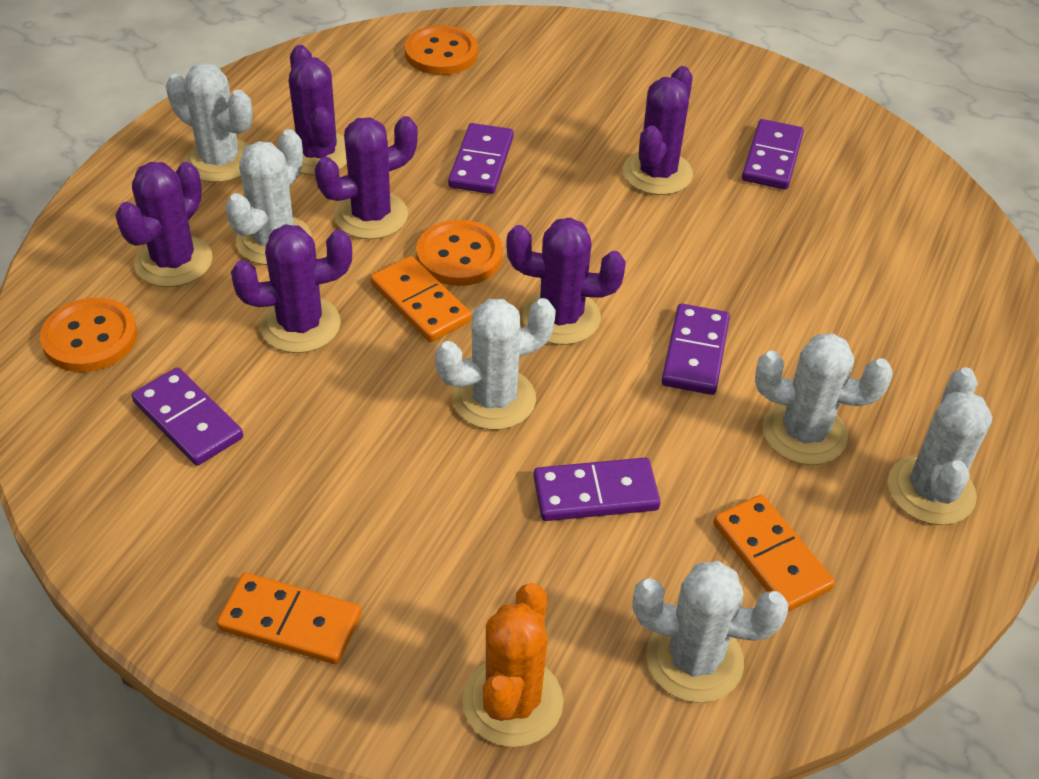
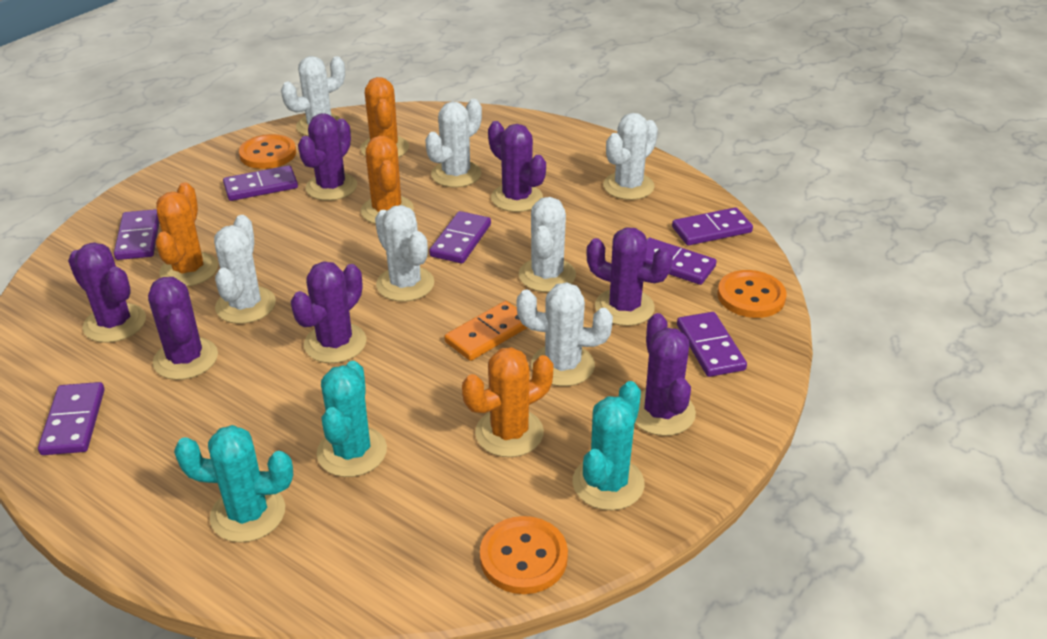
orange cactus: [462,583,563,747] = 1 -> [156,182,218,287] [360,77,409,158] [361,136,414,224] [462,347,554,457] = 4
orange domino: [217,573,361,664] [370,256,471,342] [713,495,835,612] = 3 -> [444,301,527,361] = 1
purple cactus: [115,162,212,287] [231,224,352,353] [289,45,347,175] [315,116,418,239] [507,218,626,345] [623,66,693,195] = 6 -> [68,242,146,343] [148,277,218,380] [290,261,366,363] [298,114,357,201] [488,121,546,212] [586,227,673,326] [635,313,696,436] = 7
purple domino: [132,367,243,466] [448,123,514,194] [533,458,661,521] [662,304,730,395] [742,119,804,190] = 5 -> [38,382,105,455] [114,209,159,260] [223,165,298,201] [429,211,491,263] [645,238,717,285] [672,207,753,246] [677,312,747,377] = 7
turquoise cactus: none = 0 -> [174,425,293,543] [316,361,387,477] [572,381,644,510] = 3
white cactus: [166,63,253,183] [225,129,312,265] [435,298,556,430] [632,561,789,703] [755,333,893,465] [888,367,992,525] = 6 -> [214,215,276,324] [281,56,345,136] [375,205,434,302] [425,99,482,187] [517,282,613,386] [519,197,576,292] [603,113,658,200] = 7

